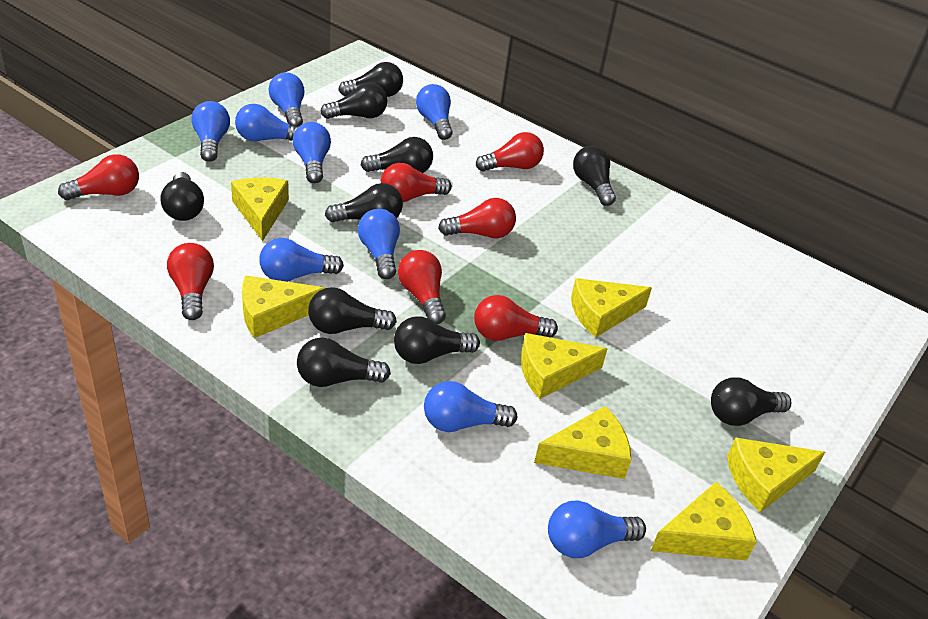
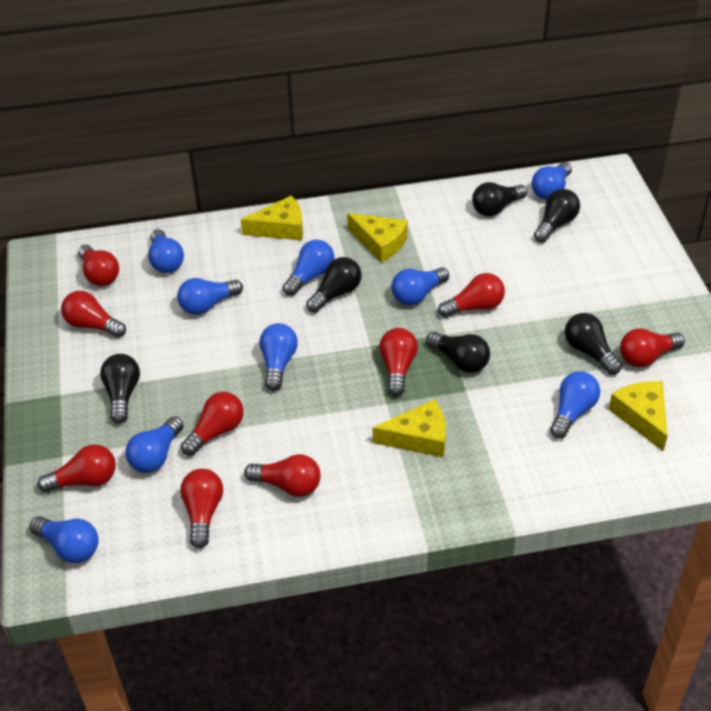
black light bulb: [161,172,204,221] [297,337,391,387] [308,287,397,334] [320,82,388,119] [325,183,403,222] [338,62,403,97] [361,137,433,173] [394,316,480,364] [573,146,616,206] [711,377,792,426] = 10 -> [100,354,140,424] [306,257,362,312] [426,332,490,373] [472,182,527,216] [534,189,580,243] [565,313,622,375] = 6
red light bulb: [58,154,139,200] [167,243,214,320] [381,163,452,202] [398,250,446,324] [438,198,516,239] [474,295,558,341] [476,132,544,171] = 7 -> [38,444,115,493] [61,291,126,338] [78,244,119,286] [180,469,223,548] [181,392,244,456] [244,454,321,497] [379,328,418,396] [438,273,505,318] [620,328,685,367] = 9
yellow cheese: [231,178,289,241] [242,276,325,338] [521,333,608,399] [534,406,632,479] [571,278,652,337] [651,482,757,561] [727,437,825,512] = 7 -> [241,196,303,241] [347,213,408,263] [373,399,446,457] [609,381,667,451] = 4

